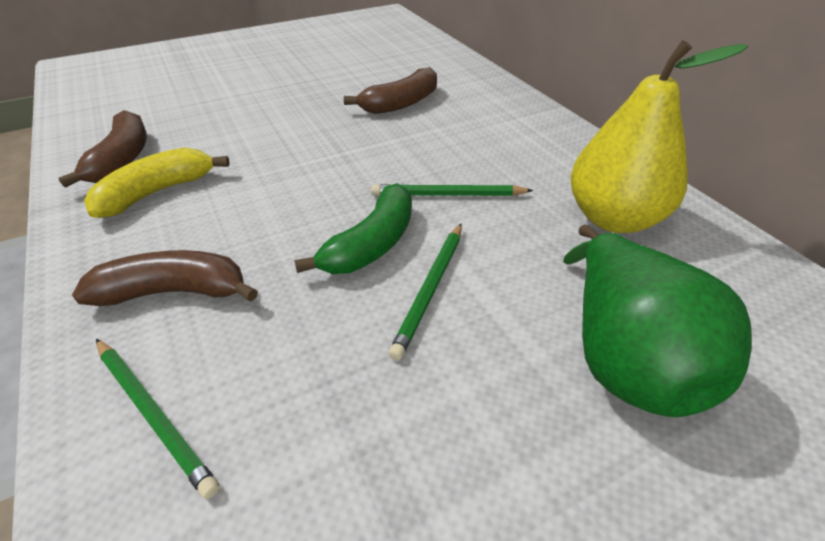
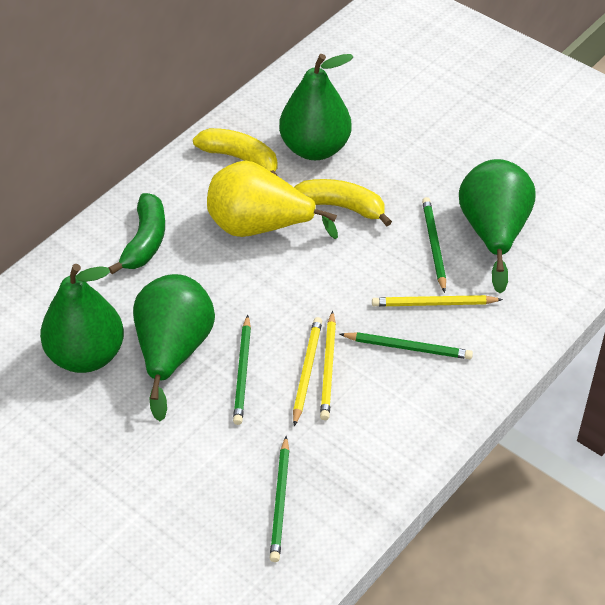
brown banana: [59,110,147,188] [72,250,258,306] [344,67,437,114] = 3 -> none = 0
green pear: [563,225,752,417] = 1 -> [40,264,124,373] [133,274,215,421] [279,54,353,160] [459,159,535,293] = 4
green pencil: [96,339,220,499] [371,184,533,196] [388,224,462,360] = 3 -> [233,315,251,425] [270,436,290,562] [340,332,473,359] [422,197,446,293] = 4
yellow banana: [84,147,230,218] = 1 -> [193,128,278,175] [294,179,392,226] = 2
yellow pencil: none = 0 -> [293,317,322,426] [320,311,336,420] [372,295,503,307] = 3

